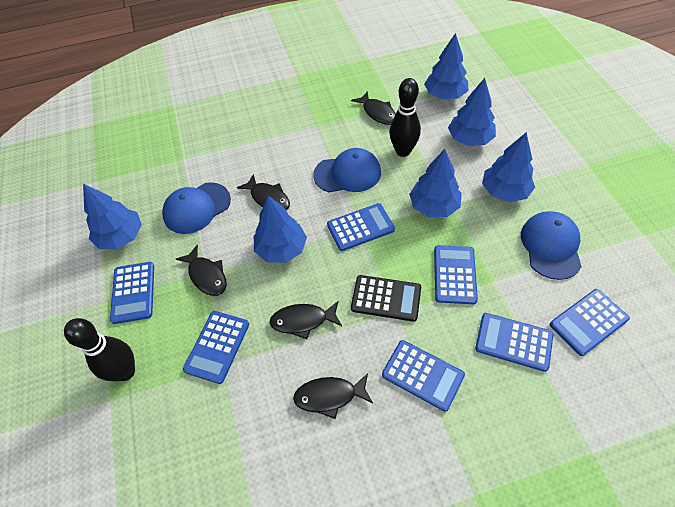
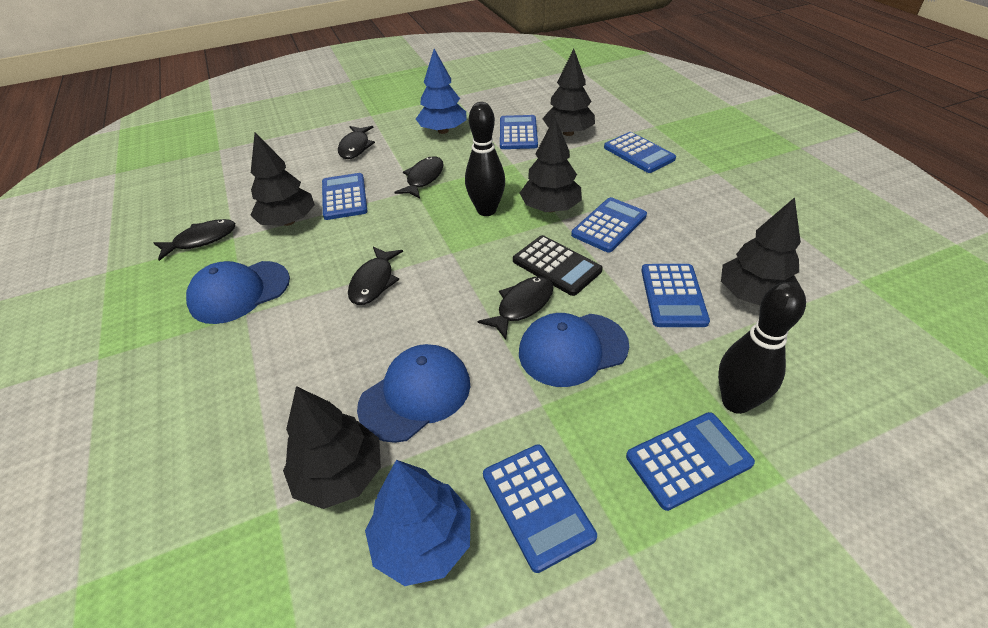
black tree: none = 0 -> [250,133,315,226] [283,386,381,509] [520,117,582,212] [543,49,595,136] [721,197,801,305] = 5
blue tree: [83,184,142,249] [254,196,307,263] [409,149,462,217] [424,33,468,100] [448,78,496,146] [482,132,535,202] = 6 -> [365,460,471,586] [416,49,467,134] = 2

